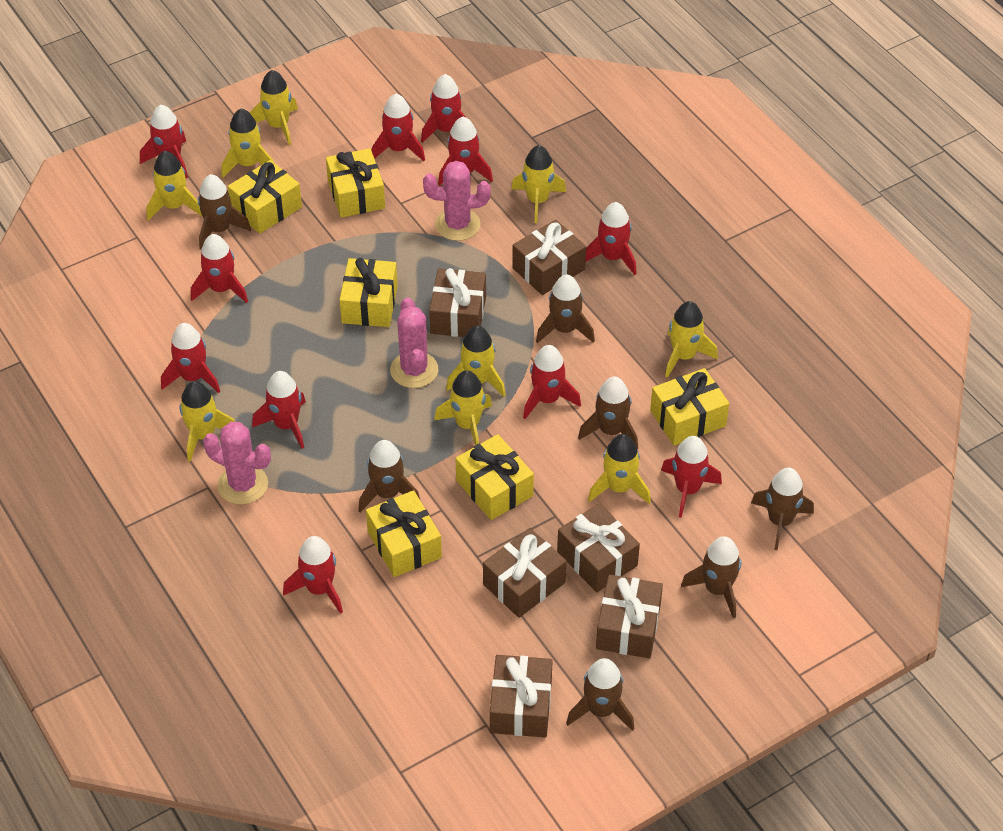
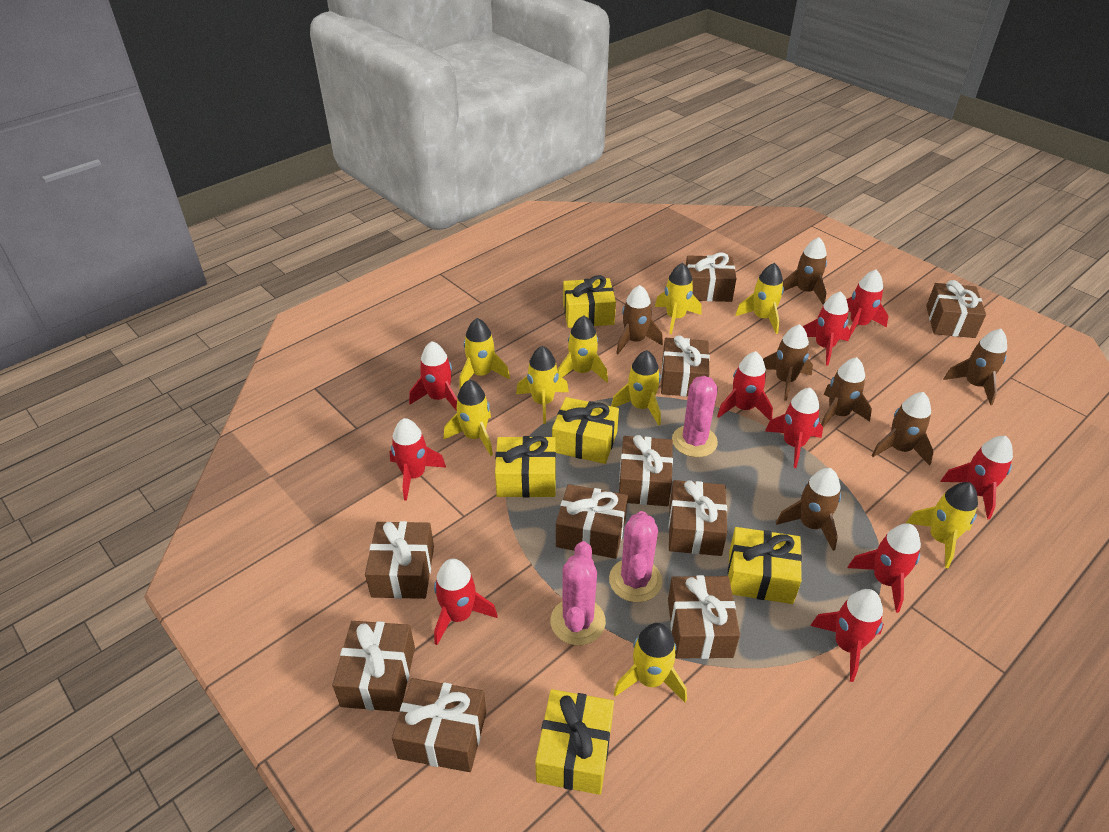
brown gift: [429,268,486,337] [483,528,567,618] [490,655,553,738] [512,220,586,295] [557,503,640,592] [596,574,663,658] = 6 -> [332,621,415,712] [365,521,434,599] [392,678,486,772] [556,484,628,559] [619,435,673,506] [661,335,710,397] [668,575,740,659] [669,480,727,556] [686,252,736,302] [926,280,986,338] = 10
red rocket: [140,105,188,178] [161,323,220,393] [191,234,248,303] [252,371,306,449] [283,536,343,614] [372,94,425,161] [421,74,465,143] [438,117,493,186] [523,345,581,419] [586,202,637,275] [661,436,722,518] = 11 -> [390,418,446,501] [409,341,457,411] [434,559,498,645] [717,351,773,420] [765,388,823,468] [803,291,850,366] [810,589,884,682] [846,270,889,338] [848,523,921,613] [940,436,1013,519] = 10
yellow gift: [228,160,302,234] [326,148,385,218] [339,258,398,327] [366,490,442,577] [456,434,534,520] [650,368,729,446] = 6 -> [495,436,556,498] [535,689,614,795] [552,397,619,464] [563,275,616,328] [728,527,802,604] = 5

